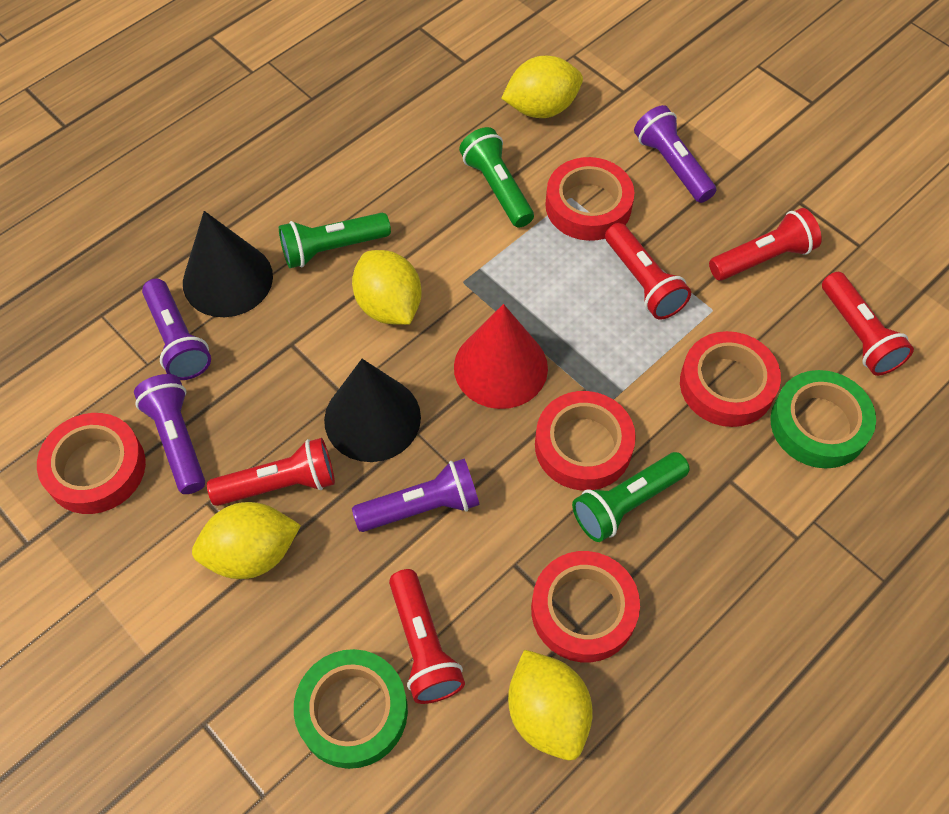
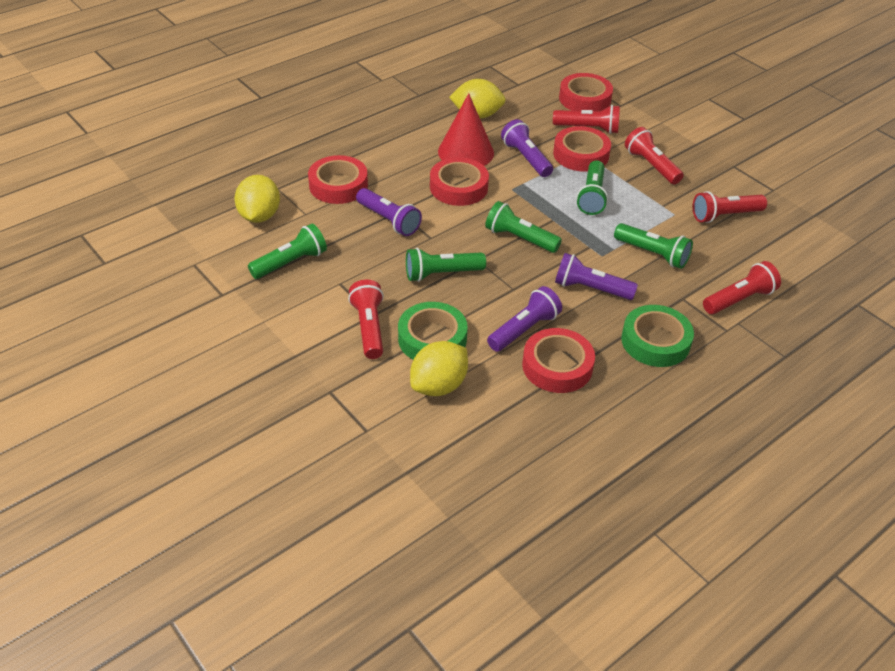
black cone: [183,211,273,317] [324,359,421,462] = 2 -> none = 0
green flashlight: [279,213,391,268] [459,127,534,228] [572,452,690,542] = 3 -> [248,223,327,279] [406,248,486,282] [485,201,562,253] [576,160,608,215] [614,223,693,269] = 5
yellow lemon: [192,502,301,579] [352,250,422,325] [501,56,583,118] [508,650,593,760] = 4 -> [235,175,280,223] [410,341,468,396] [449,79,506,119] = 3

